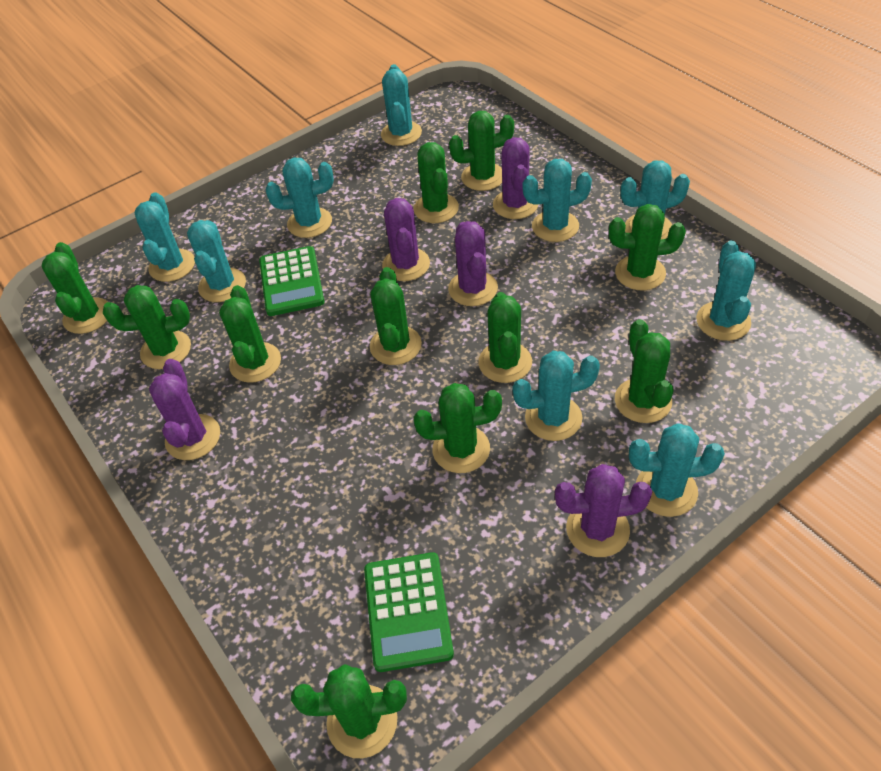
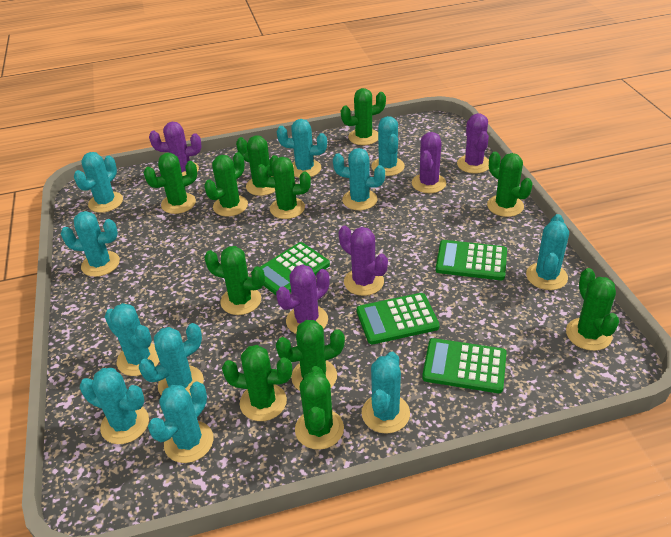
green calculator: [259,246,324,316] [364,552,454,672] = 2 -> [260,242,330,295] [357,293,440,345] [422,338,507,393] [436,240,507,280] = 4
turquoise cactus: [134,192,195,282] [187,220,246,302] [266,157,334,238] [381,64,422,146] [513,351,600,441] [523,159,592,242] [621,160,690,239] [629,423,725,517] [696,240,756,341] = 9 -> [61,211,120,277] [74,152,123,213] [80,368,149,444] [104,303,160,376] [139,323,204,396] [148,381,213,463] [277,119,327,178] [333,148,385,210] [362,352,410,434] [371,116,405,176] [526,214,569,290] = 11

